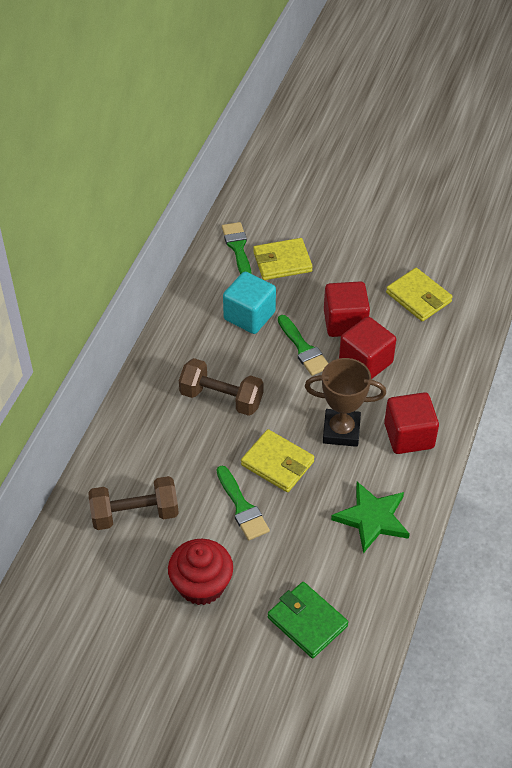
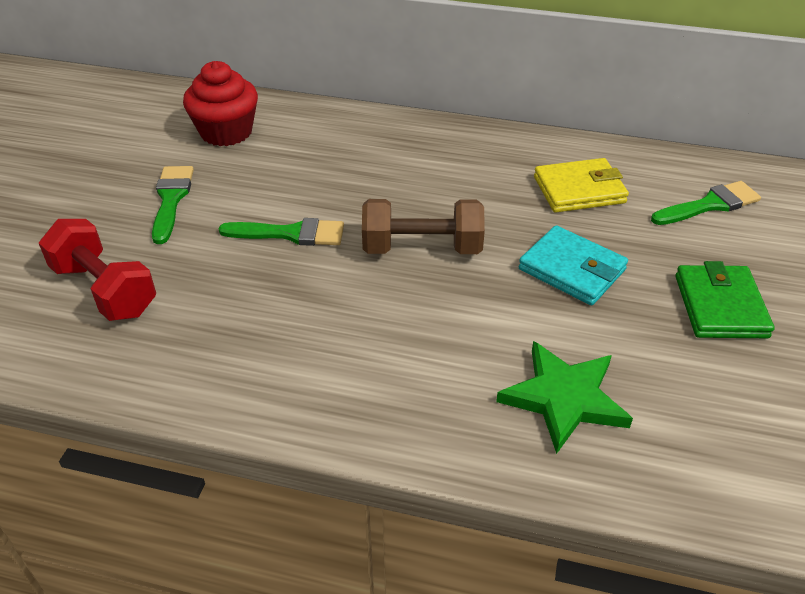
brown dumbbell: [88,476,179,530] [179,358,263,416] = 2 -> [362,199,485,254] = 1
brown trophy: [305,358,386,447] = 1 -> none = 0
red cube: [324,281,370,337] [339,317,396,379] [384,392,439,454] = 3 -> none = 0
red dumbbell: none = 0 -> [39,219,156,321] = 1
turquoise cube: [223,272,276,334] = 1 -> none = 0
turquoise wallet: none = 0 -> [519,225,628,305] = 1
yellow wallet: [241,429,315,492] [253,238,313,280] [386,268,453,321] = 3 -> [534,158,629,213] = 1

